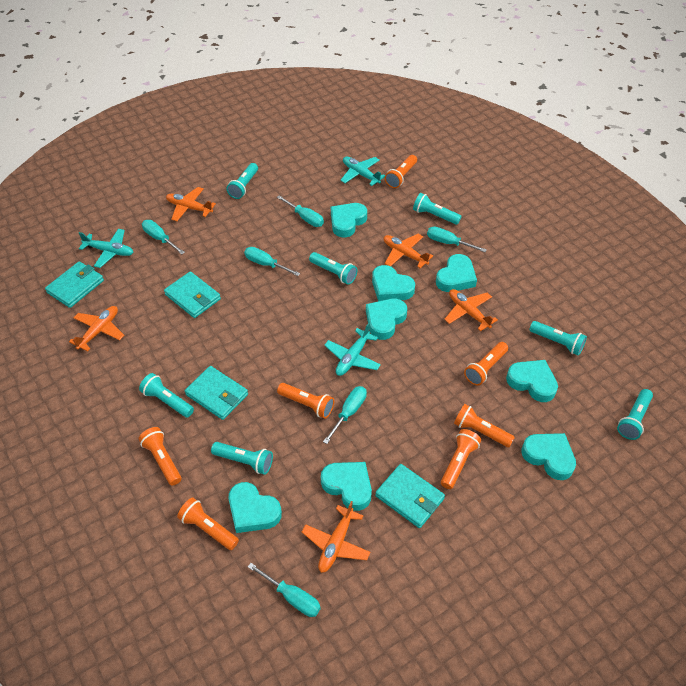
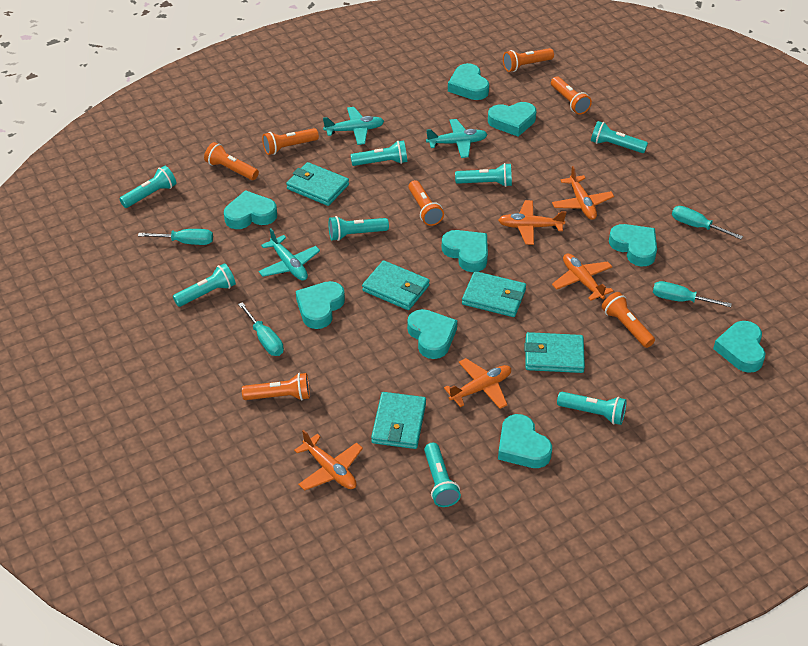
turquoise flashlight: [139,373,194,418] [211,442,273,475] [227,163,258,199] [309,252,357,285] [413,193,462,225] [529,321,587,356] [617,389,653,440] = 7 -> [120,166,176,208] [173,263,236,307] [328,216,389,241] [351,141,407,166] [424,443,461,507] [455,163,512,187] [557,392,627,425] [591,121,648,153] = 8
turquoise heart: [228,482,282,533] [321,462,372,511] [331,203,367,237] [366,299,407,340] [372,265,415,301] [436,254,477,292] [506,360,558,402] [521,433,576,480] = 8 -> [224,190,277,229] [296,281,345,329] [407,309,457,359] [442,230,488,272] [448,63,489,100] [488,102,536,136] [498,414,552,468] [609,224,657,267] [713,321,766,373] = 9
turquoise screwdriver: [142,220,185,254] [244,247,300,276] [248,563,321,617] [277,195,324,227] [323,386,367,444] [427,227,487,252] = 6 -> [138,229,213,245] [238,302,284,356] [653,281,732,307] [672,206,743,239] = 4
turquoise wallet: [45,261,104,308] [164,271,221,318] [185,366,248,420] [375,464,445,528] = 4 -> [286,162,349,206] [362,260,430,310] [371,392,426,449] [462,271,526,317] [524,332,585,373] = 5

